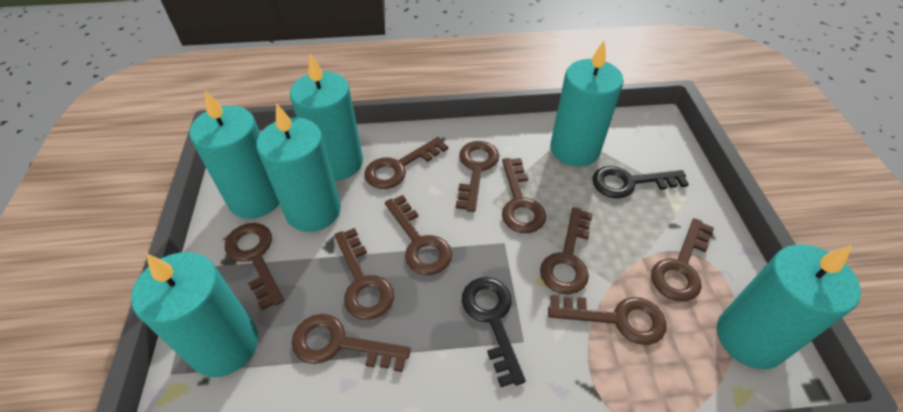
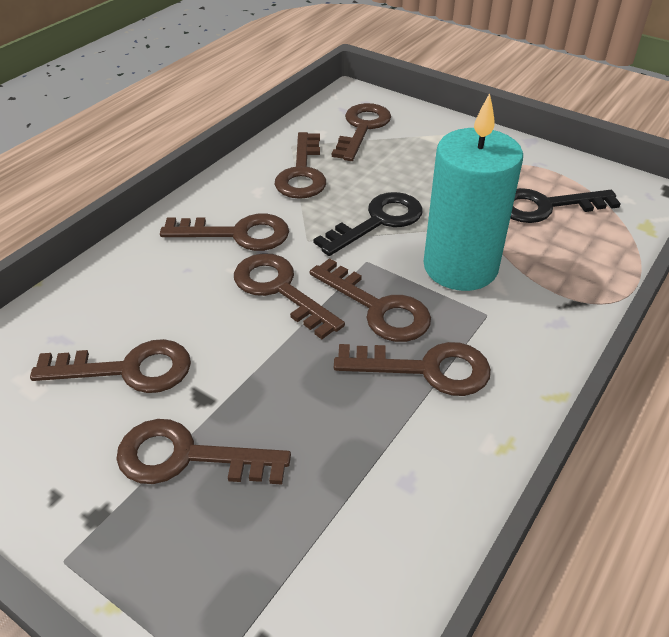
brown key: [225,223,284,310] [291,314,411,372] [334,228,394,320] [364,137,448,189] [385,195,452,275] [456,141,499,212] [502,158,546,233] [540,207,593,295] [548,295,667,345] [651,218,714,301] = 10 -> [30,339,191,393] [116,419,291,485] [160,214,289,251] [234,253,345,339] [275,132,326,199] [310,258,431,342] [332,103,391,161] [334,342,491,396] = 8
turquoise candle: [131,252,258,377] [190,91,279,219] [256,103,341,232] [290,53,363,181] [550,41,624,167] [717,244,861,369] = 6 -> [423,93,523,291] = 1

